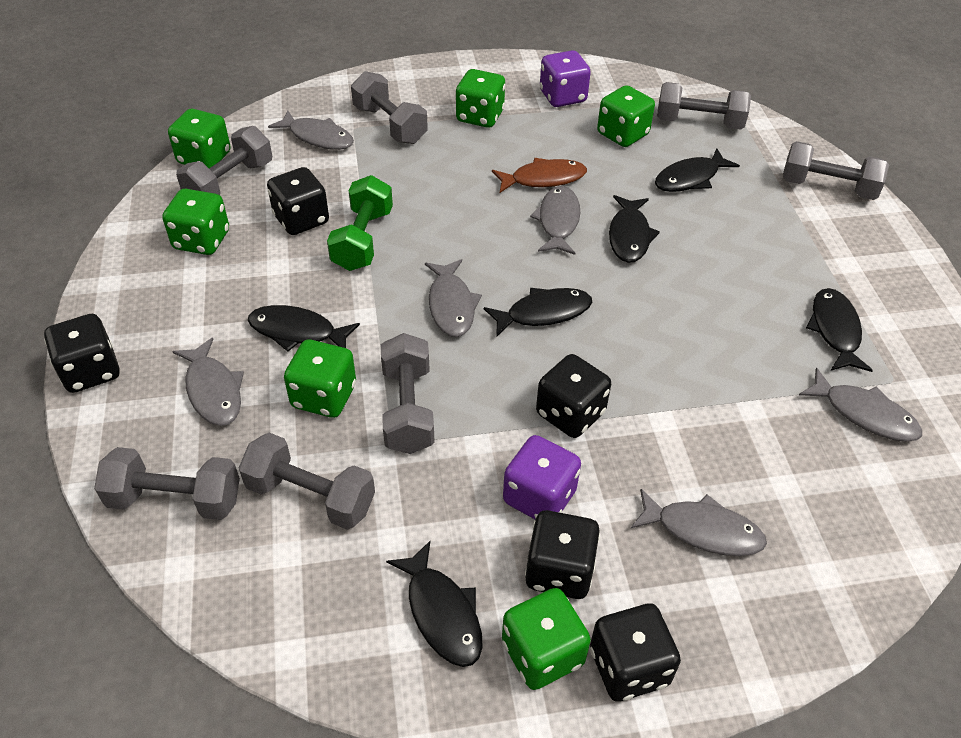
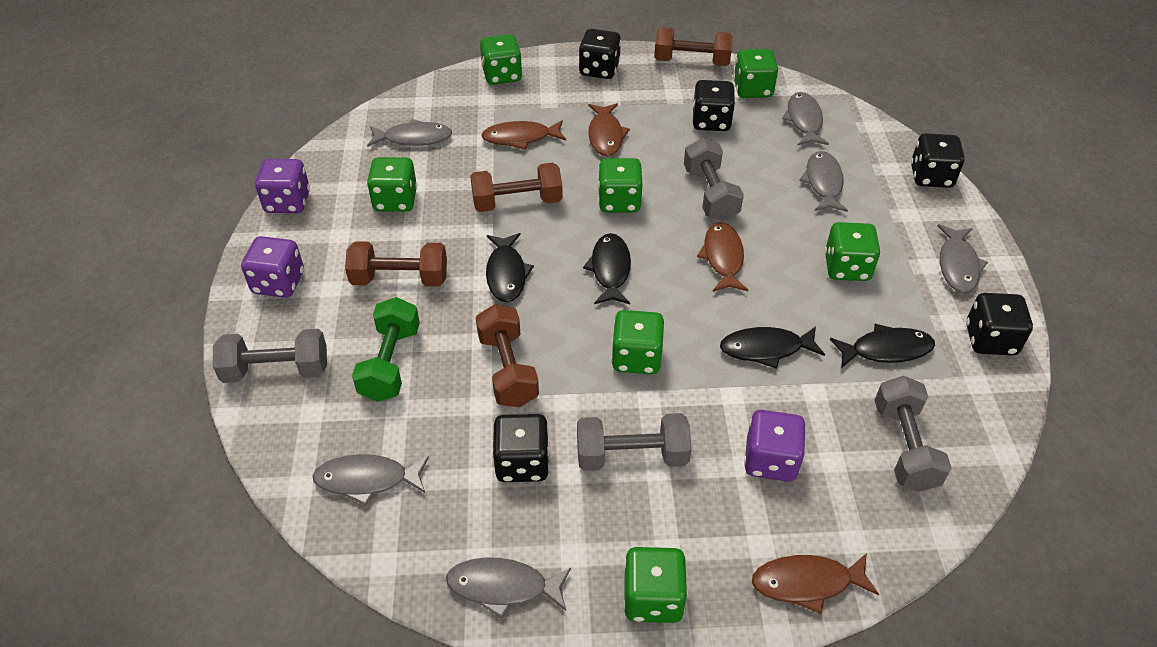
black fish: [248,305,360,352] [386,541,483,667] [484,288,592,337] [609,195,660,263] [655,148,740,192] [806,288,873,372] = 6 -> [486,233,534,302] [583,233,631,304] [720,326,825,369] [830,324,935,368] = 4
brown dumbbell: none = 0 -> [345,241,447,287] [470,163,563,212] [476,304,539,407] [654,27,733,66] = 4
brown fish: [492,158,587,193] = 1 -> [481,120,566,150] [588,103,630,156] [697,222,748,292] [752,553,879,614] = 4
green dice: [162,189,229,255] [168,109,231,168] [284,339,356,418] [456,69,505,128] [502,588,591,690] [597,85,655,147] = 6 -> [367,157,417,212] [480,34,522,85] [598,158,643,212] [611,310,664,374] [623,547,688,623] [733,49,778,98] [825,222,880,281] = 7
grey dumbbell: [94,447,240,520] [176,126,272,195] [239,433,375,530] [351,71,428,144] [381,333,435,454] [657,82,751,130] [783,141,889,200] = 7 -> [213,329,327,383] [577,413,691,471] [684,138,744,221] [875,376,952,492] = 4
purple dice: [503,435,581,519] [540,50,591,107] = 2 -> [241,236,304,298] [255,159,310,213] [744,410,806,482] = 3

